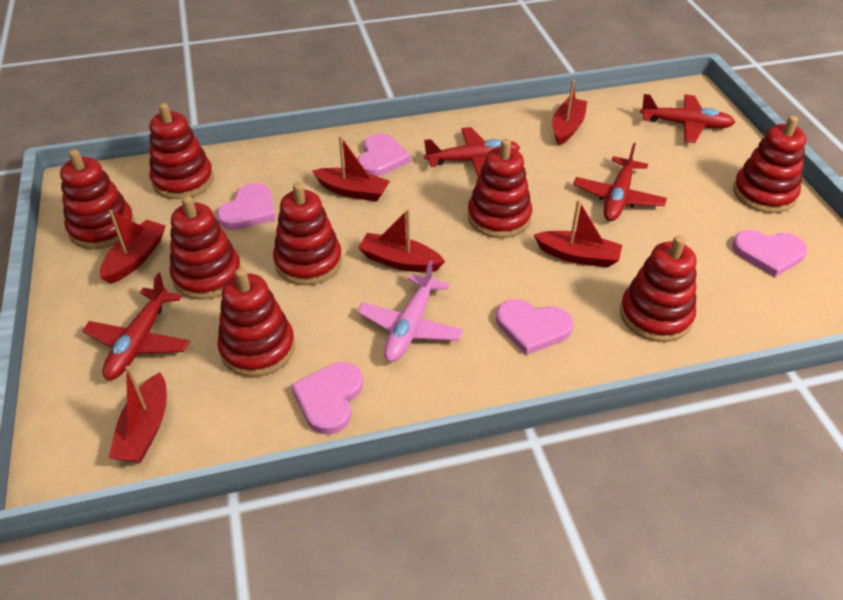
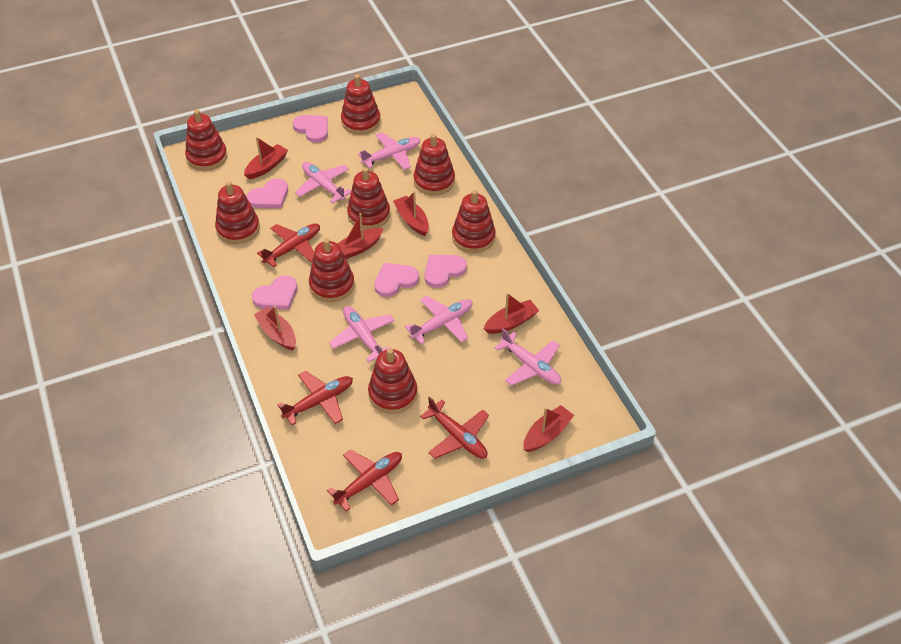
pink plane: [357,260,463,362] = 1 -> [295,162,351,203] [329,306,395,362] [358,133,420,170] [405,296,472,344] [494,328,561,386] = 5

